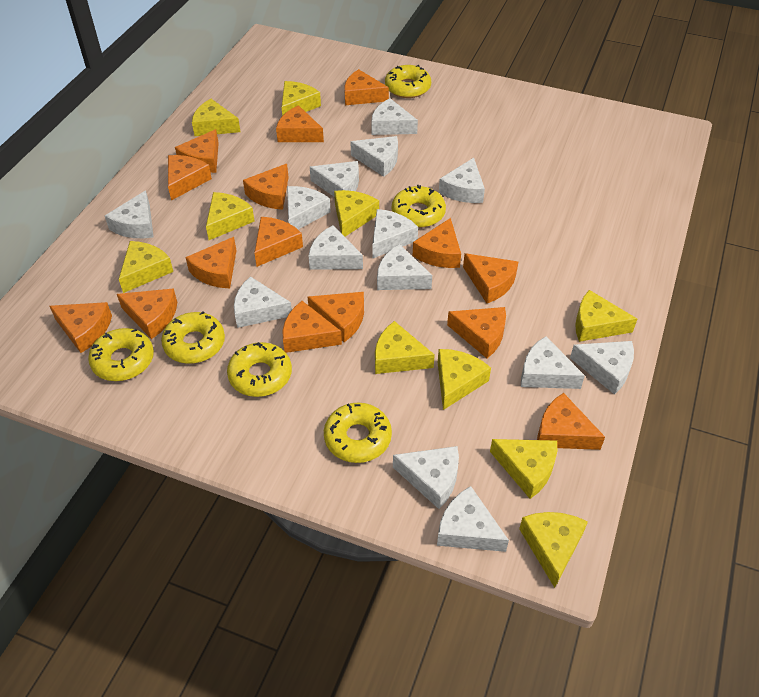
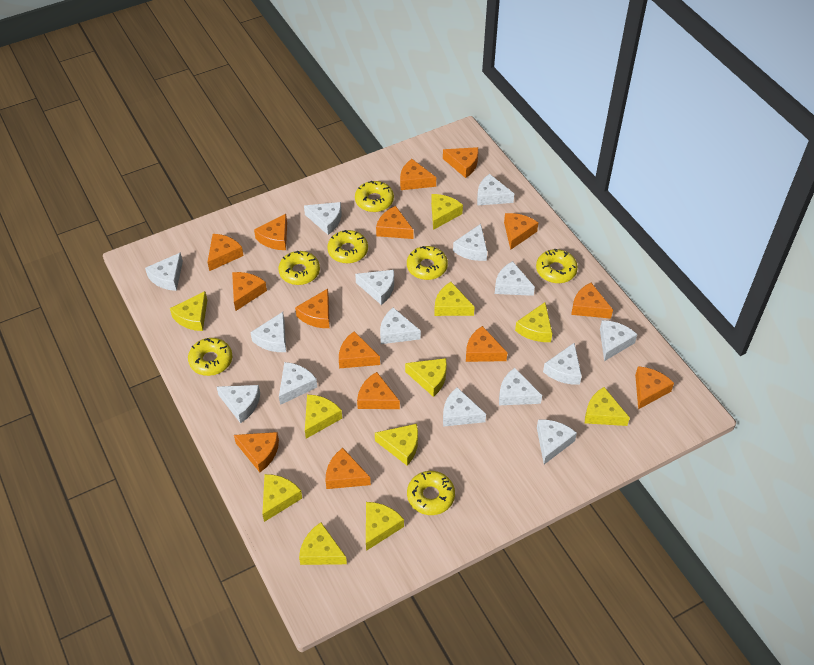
white cheese: [105,190,154,238] [234,276,292,328] [287,186,331,229] [309,225,363,270] [310,161,359,197] [350,136,398,177] [372,98,418,135] [372,209,418,258] [377,244,432,290] [393,446,459,509] [437,486,509,552] [439,158,485,203] [521,336,585,389] [570,341,634,395] = 14 -> [145,252,183,291] [217,385,260,423] [250,312,286,352] [279,362,317,405] [304,202,341,235] [355,270,394,305] [380,307,421,344] [443,387,486,427] [453,224,487,261] [477,174,514,206] [495,261,535,296] [499,368,542,405] [537,420,577,464] [543,343,582,385] [600,320,637,361] = 15
yellow cheese: [119,241,173,293] [192,99,240,136] [206,192,254,240] [282,81,321,116] [334,190,379,237] [375,321,435,374] [438,349,491,410] [490,439,557,499] [519,512,588,588] [575,290,637,342] = 10 -> [170,291,207,331] [262,474,302,522] [299,522,347,565] [305,395,342,439] [366,502,404,551] [375,424,418,465] [405,358,447,397] [431,194,463,230] [434,282,475,316] [515,302,552,342] [585,387,630,426] = 11
yellow donut: [88,328,154,381] [161,311,225,364] [227,342,292,397] [324,403,392,463] [385,65,431,98] [392,185,446,228] = 6 -> [188,338,232,376] [279,251,320,285] [327,230,368,263] [355,181,394,212] [407,246,448,280] [407,471,455,515] [536,249,578,283] = 7

